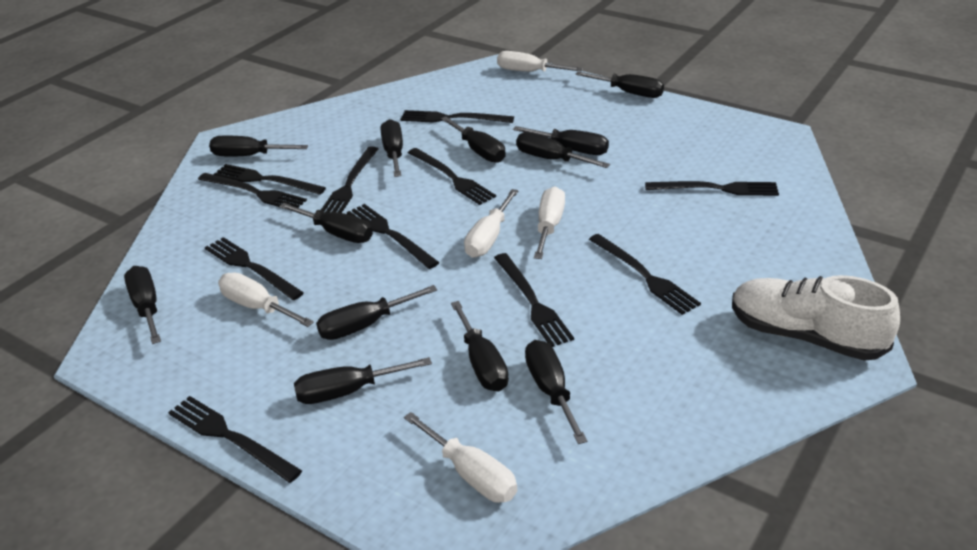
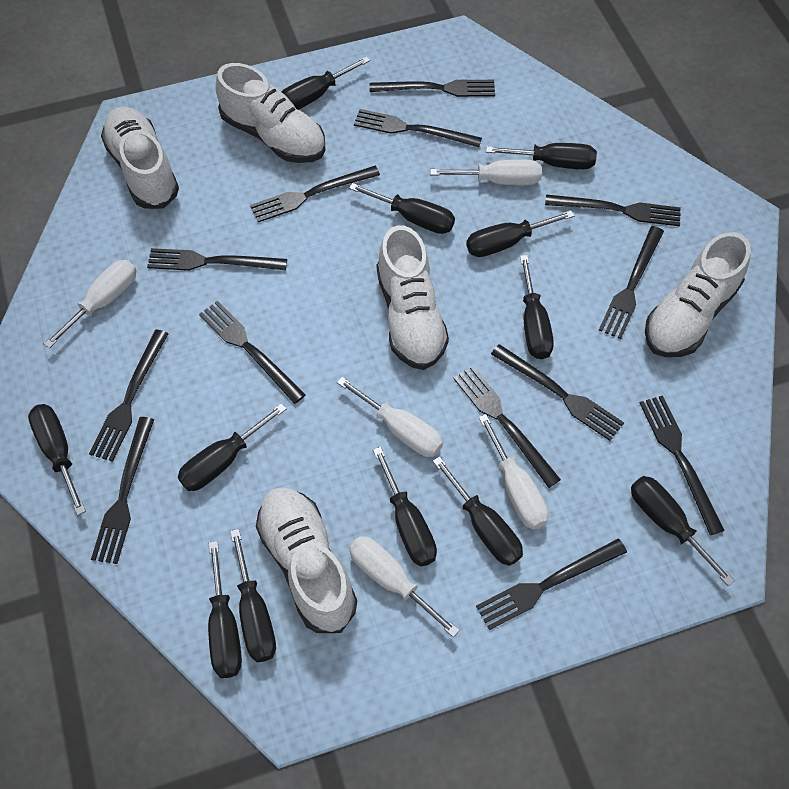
black fork: [168,396,302,483] [198,173,307,208] [205,237,304,300] [214,164,326,195] [321,146,378,213] [347,204,439,269] [400,110,514,123] [408,148,496,205] [494,253,574,347] [589,234,701,315] [645,181,779,196] = 11 -> [89,329,168,462] [91,417,154,564] [147,248,287,271] [199,301,306,404] [250,166,380,222] [354,109,482,147] [370,80,495,97] [453,366,561,488] [476,539,627,630] [491,344,624,441] [545,195,681,226] [599,226,664,339] [640,395,725,535] = 13
white shoe: [732,275,900,361] = 1 -> [101,107,179,209] [216,63,325,163] [256,487,357,633] [377,225,449,370] [645,232,751,357] = 5

